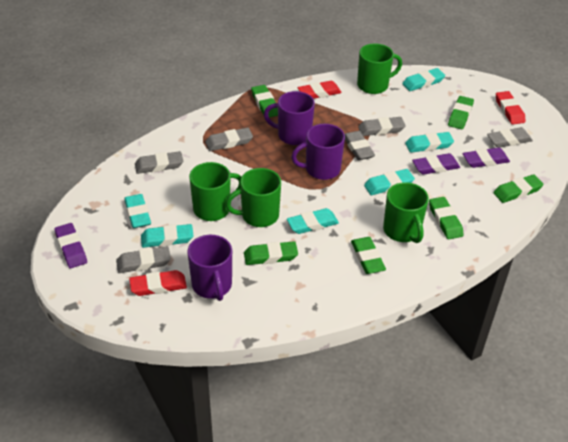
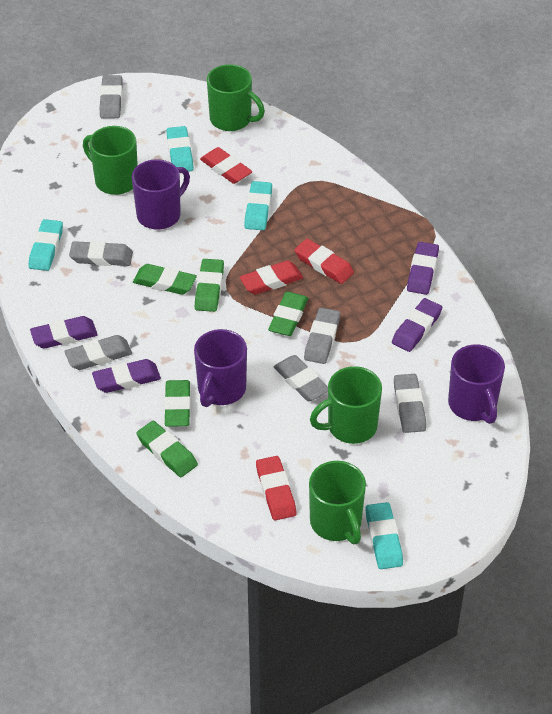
green eraser: [244,241,298,265] [251,85,278,118] [351,237,386,274] [429,197,464,239] [448,96,474,130] [493,174,544,203] = 6 -> [133,264,197,295] [136,421,198,477] [164,380,191,427] [195,259,224,312] [268,291,308,336] = 5
purple eraser: [55,223,87,268] [412,153,460,175] [463,147,510,168] = 3 -> [30,316,98,349] [92,359,161,393] [392,298,442,352] [407,242,439,295] = 4
red eraser: [129,270,187,296] [298,81,342,99] [496,91,526,125] = 3 -> [200,147,252,184] [240,261,303,295] [256,456,296,521] [294,239,354,284] = 4
turquoise eraser: [124,194,151,228] [141,224,194,248] [287,208,339,234] [364,169,415,195] [402,68,445,91] [405,132,454,153] = 6 -> [29,219,63,271] [166,126,194,172] [244,181,272,230] [365,502,403,569] = 4

